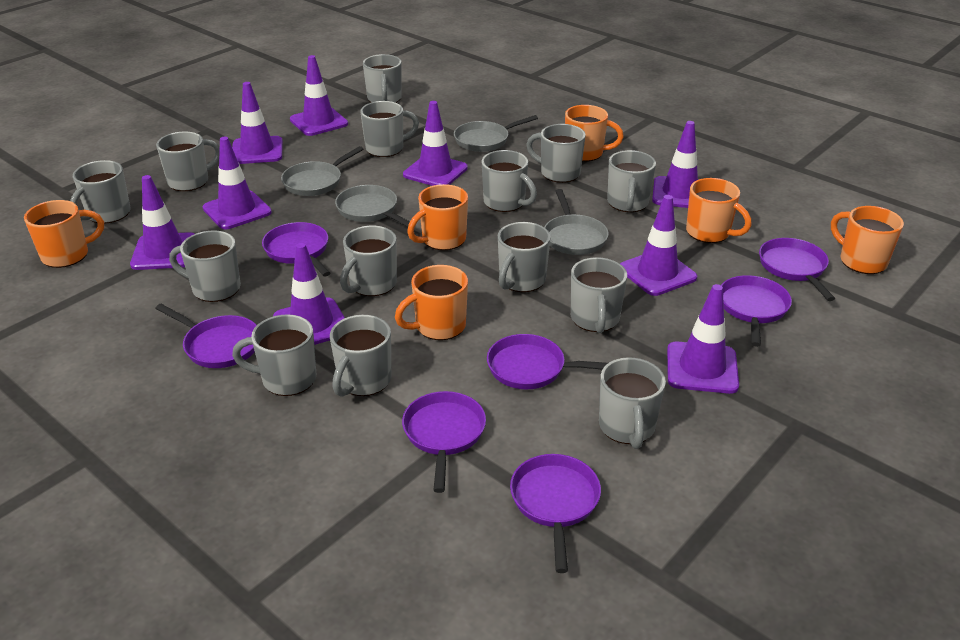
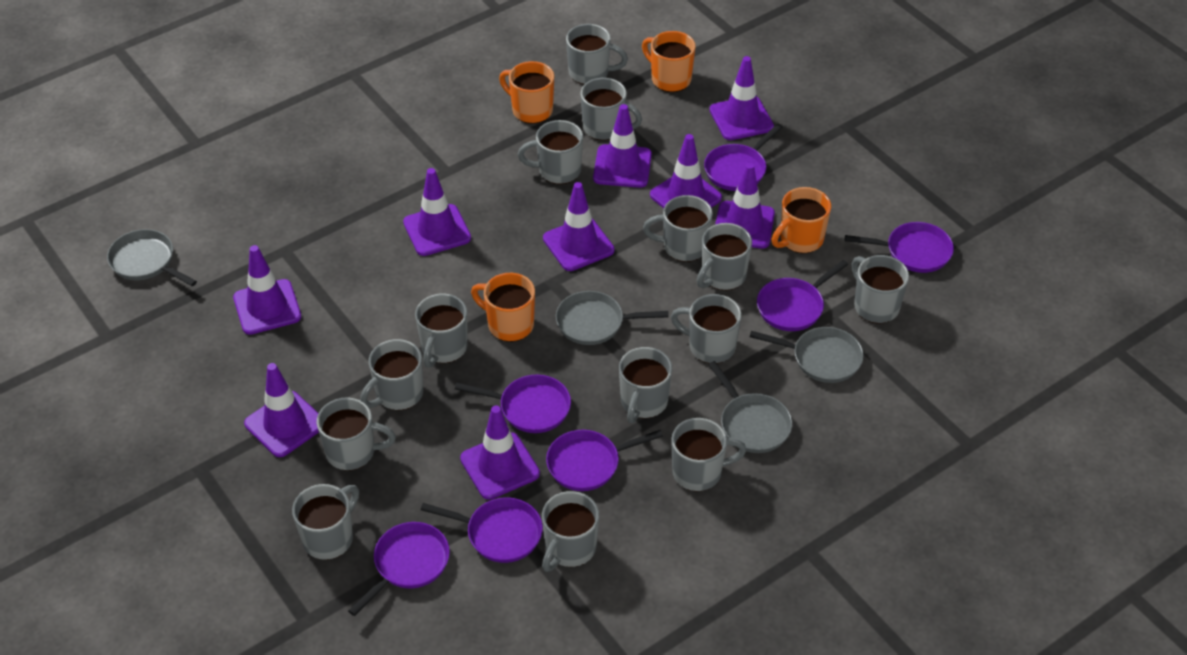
orange mug: [24,200,104,268] [395,265,468,340] [407,184,468,250] [565,105,624,161] [686,178,752,243] [831,206,904,274] = 6 -> [471,273,535,342] [499,61,554,124] [642,31,696,92] [772,187,831,253] = 4

